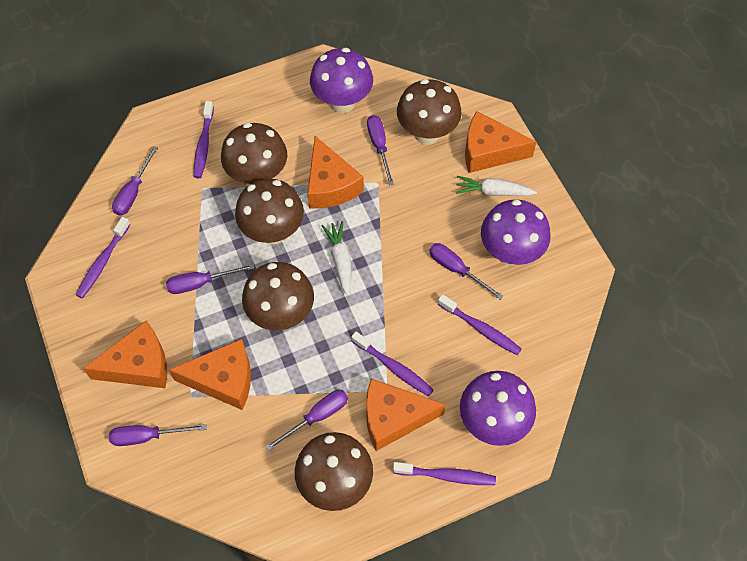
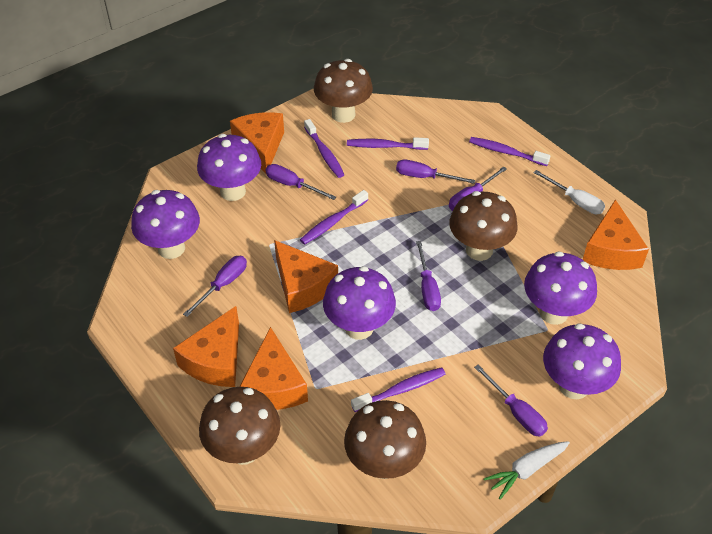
brown mushroom: [221,123,287,185] [235,179,304,245] [242,262,314,330] [294,432,373,511] [397,79,462,145] = 5 -> [199,387,280,465] [314,59,373,123] [344,400,426,479] [449,191,518,261] = 4
purple mushroom: [310,48,373,113] [460,371,536,446] [481,199,550,265] = 3 -> [131,190,200,259] [197,134,261,201] [323,266,396,340] [524,251,597,325] [543,323,621,399] = 5
white carrot: [322,221,352,296] [456,175,537,196] = 2 -> [484,441,570,499] = 1
white screwdriver: none = 0 -> [533,170,605,214] = 1

